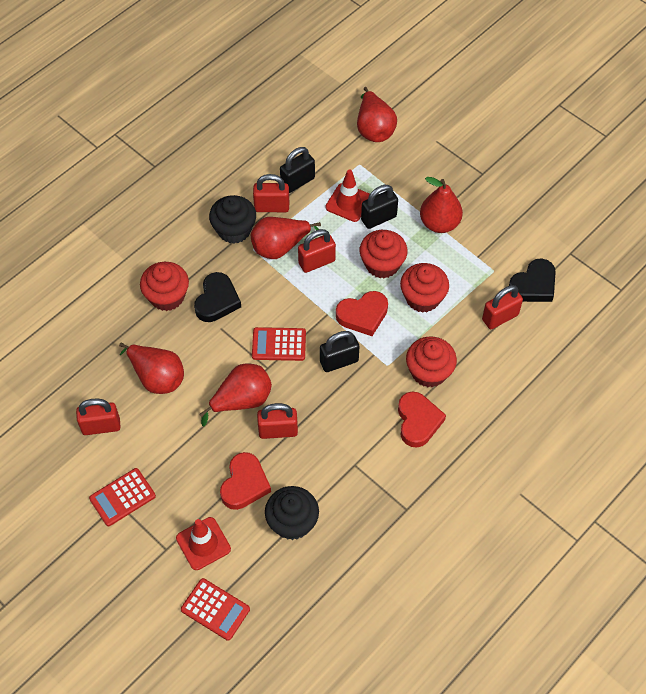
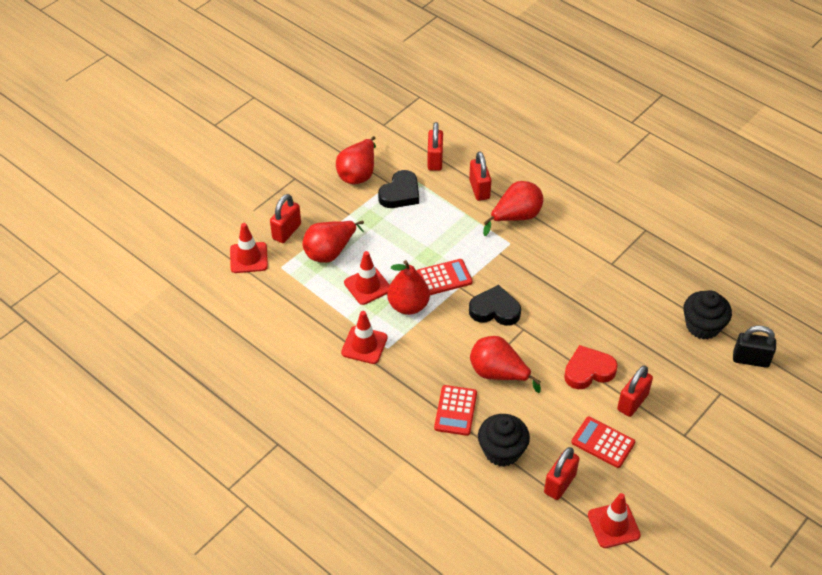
black padlock: [280,147,315,193] [320,331,359,372] [361,185,398,229] = 3 -> [733,326,776,368] = 1
red cupcake: [140,262,189,311] [360,230,408,279] [400,263,449,313] [406,337,457,388] = 4 -> none = 0
red heart: [220,452,271,510] [336,291,388,336] [398,392,446,448] = 3 -> [564,345,618,389] = 1
red traffic cone: [176,517,231,570] [325,169,370,222] = 2 -> [230,223,268,273] [341,311,388,364] [344,251,390,305] [588,493,641,548] = 4

